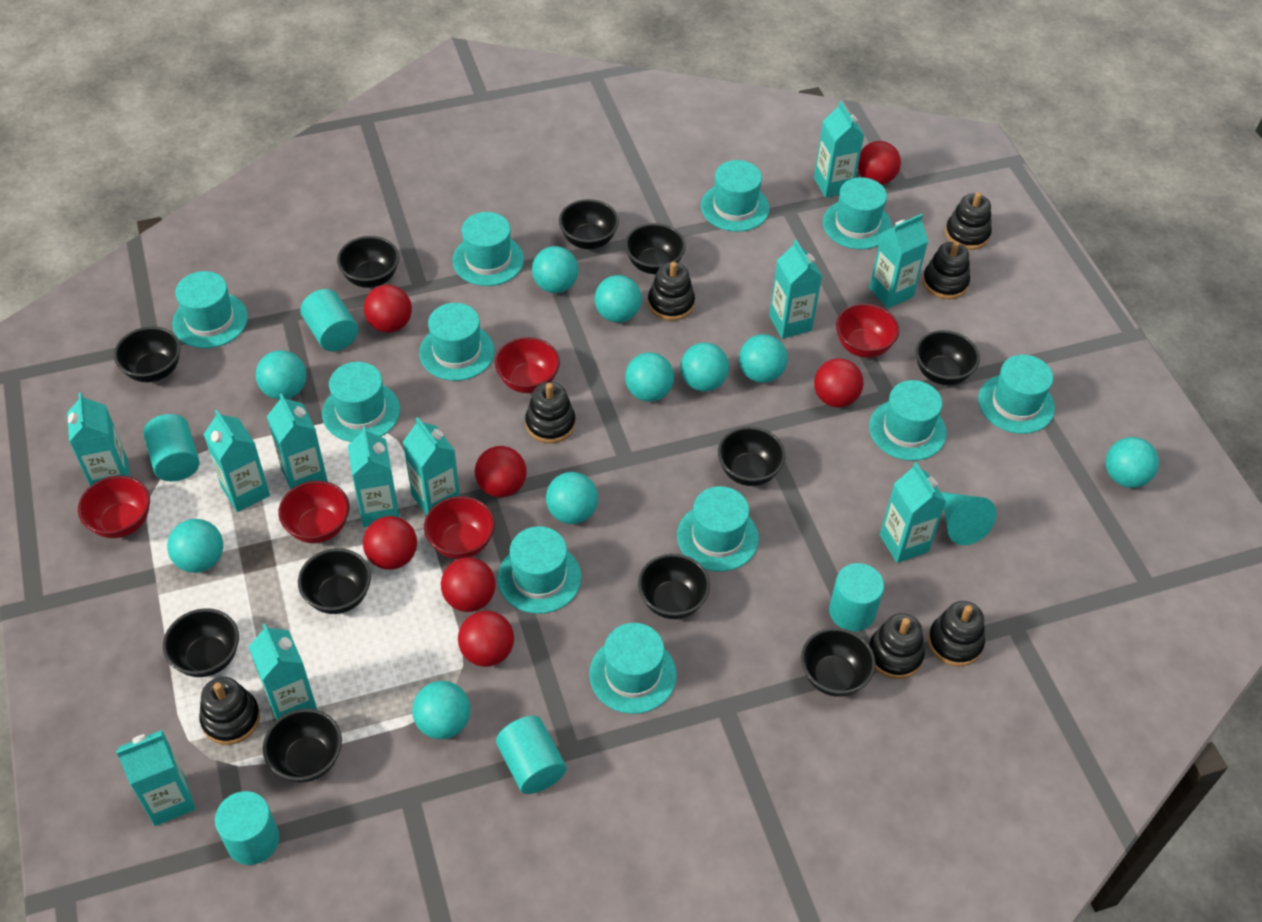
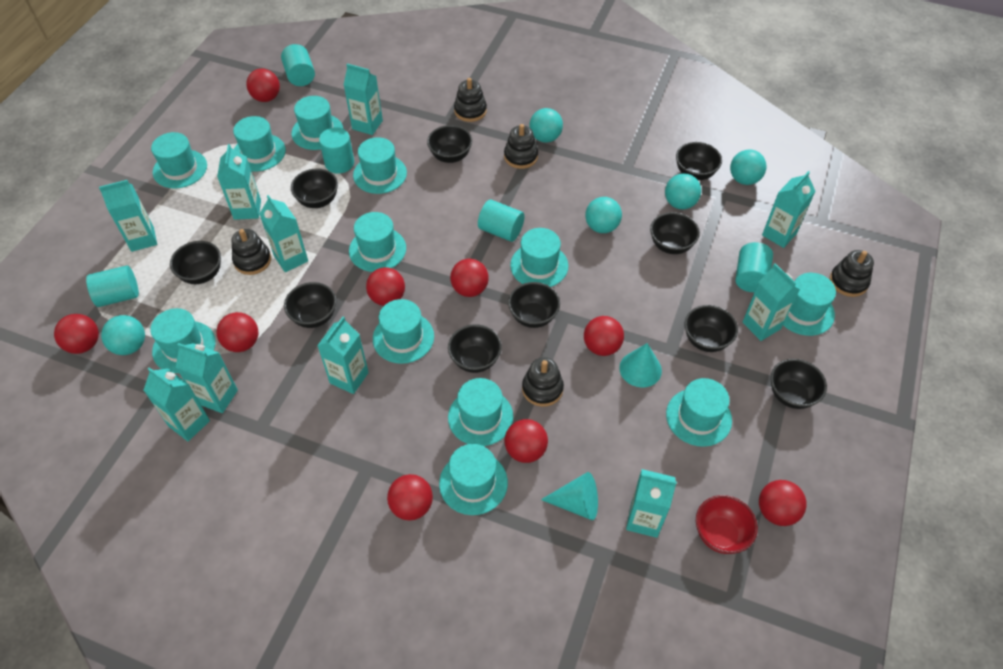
black bowl: [114,326,180,382] [163,608,239,677] [263,709,342,782] [298,548,371,614] [337,236,399,288] [559,199,619,249] [625,223,686,274] [638,554,710,619] [718,426,785,486] [801,628,876,697] [916,330,980,385] = 11 -> [170,241,221,284] [284,282,336,328] [291,169,338,208] [427,125,472,163] [448,324,502,373] [508,282,560,328] [650,212,700,254] [676,142,722,180] [685,305,738,352] [770,359,827,409] = 10
black stacking toy: [199,677,260,745] [525,382,575,443] [648,262,695,321] [869,613,925,679] [922,241,970,299] [928,601,985,666] [945,192,992,250] = 7 -> [232,229,271,275] [454,78,487,122] [504,124,538,169] [522,357,564,407] [830,250,874,297] = 5
red ball: [363,516,417,570] [364,285,412,332] [441,557,496,612] [458,610,514,667] [475,446,527,498] [814,358,864,408] [858,141,901,185] = 7 -> [54,314,99,354] [216,312,258,352] [246,68,280,102] [366,267,405,306] [387,474,433,520] [450,259,489,297] [504,419,548,463] [584,316,624,356] [759,480,807,526] = 9
red bowl: [78,476,150,538] [278,481,349,543] [424,496,495,559] [495,337,560,393] [836,304,899,358] = 5 -> [696,495,758,554] = 1
turquoise ball: [167,519,223,573] [256,350,306,400] [412,681,471,739] [532,246,578,293] [546,472,598,524] [595,275,642,323] [625,352,674,402] [680,343,729,391] [739,334,788,383] [1106,437,1159,488] = 10 -> [101,315,145,355] [530,108,563,143] [585,197,622,233] [665,173,701,209] [730,150,766,185] = 5
turquoise carton: [67,393,130,486] [116,730,196,826] [203,410,270,512] [249,624,317,720] [267,393,328,489] [348,426,400,527] [403,417,460,515] [769,240,822,339] [814,101,864,198] [869,214,929,308] [880,462,947,563] = 11 -> [99,180,157,252] [144,367,210,441] [176,343,238,413] [217,144,261,220] [259,195,308,272] [317,317,369,394] [344,64,383,135] [626,469,677,538] [743,263,800,341] [762,171,815,248] = 10
turquoise cone: [941,492,996,545] = 1 -> [541,472,598,520] [619,343,662,387] = 2
turquoise hat: [172,271,248,348] [322,362,400,442] [419,303,495,381] [452,212,524,286] [498,526,581,614] [589,623,677,714] [677,486,759,572] [701,160,770,232] [823,177,892,250] [869,380,947,461] [978,355,1055,434] = 11 -> [150,308,216,373] [151,132,207,189] [233,116,286,171] [292,96,343,150] [349,212,406,272] [353,137,407,194] [373,299,434,364] [439,444,508,515] [448,378,513,446] [510,228,568,287] [666,378,732,447] [783,273,836,336] = 12

